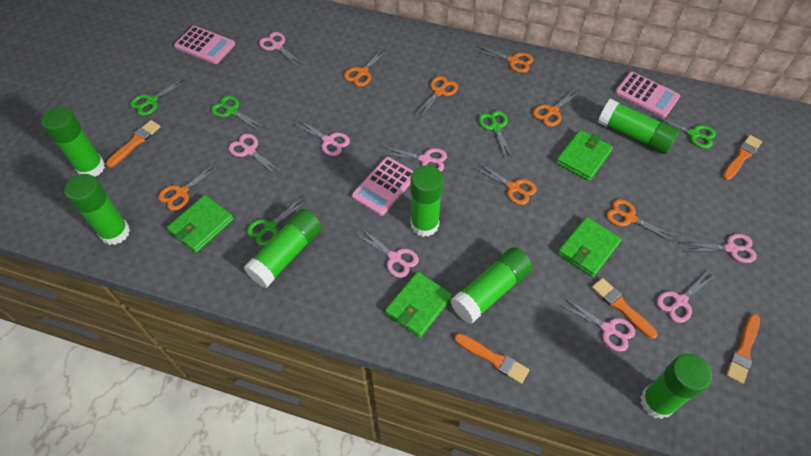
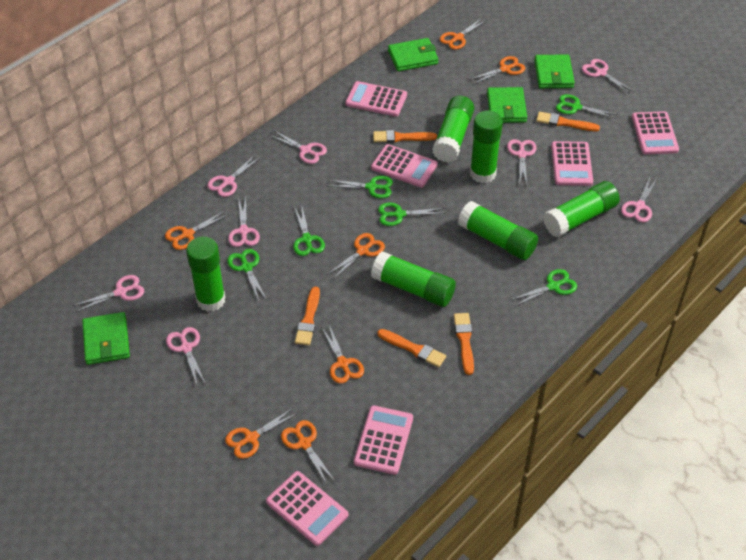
green glue stick: [41,107,105,177] [64,174,130,245] [244,209,322,288] [410,165,444,237] [451,247,532,324] [598,99,680,154] [640,353,712,419] = 7 -> [186,237,225,312] [371,252,456,307] [433,96,474,163] [458,201,538,260] [470,110,503,183] [543,181,620,237] = 6
green scissors: [130,77,188,116] [211,95,265,131] [247,196,308,246] [478,111,514,161] [652,115,716,148] = 5 -> [227,249,267,301] [293,207,325,256] [328,176,393,198] [378,203,445,226] [511,269,577,306] [556,94,618,119] = 6
pink calculator: [174,26,235,64] [352,157,414,216] [615,72,680,118] = 3 -> [266,471,348,546] [345,81,407,117] [354,405,413,475] [371,144,438,187] [551,141,593,186] [632,111,679,155] = 6

